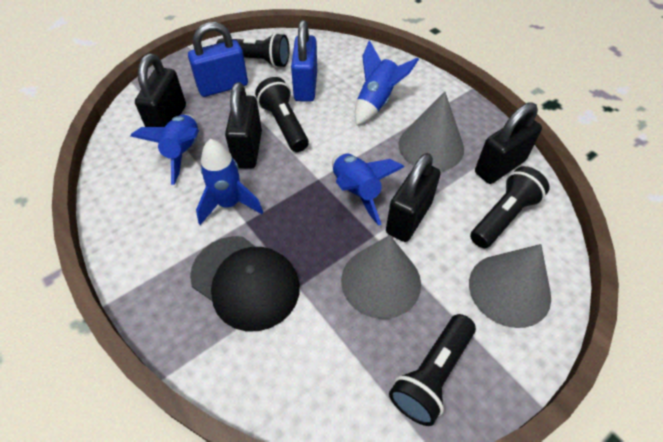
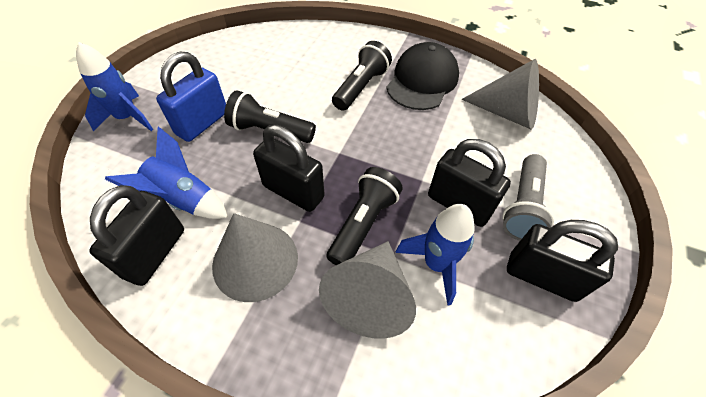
black flashlight: [216,33,289,68] [255,77,309,152] [389,314,476,426] [470,166,550,248] = 4 -> [224,90,316,143] [326,167,402,265] [332,41,392,111] = 3
blue padlock: [188,22,248,97] [291,20,317,102] = 2 -> [156,51,226,142] = 1
blue rocket: [130,114,199,185] [196,139,263,225] [332,153,404,226] [355,40,419,125] = 4 -> [76,42,153,131] [105,127,228,219] [395,204,475,306] = 3
grey flashlight: none = 0 -> [502,154,554,241] = 1

